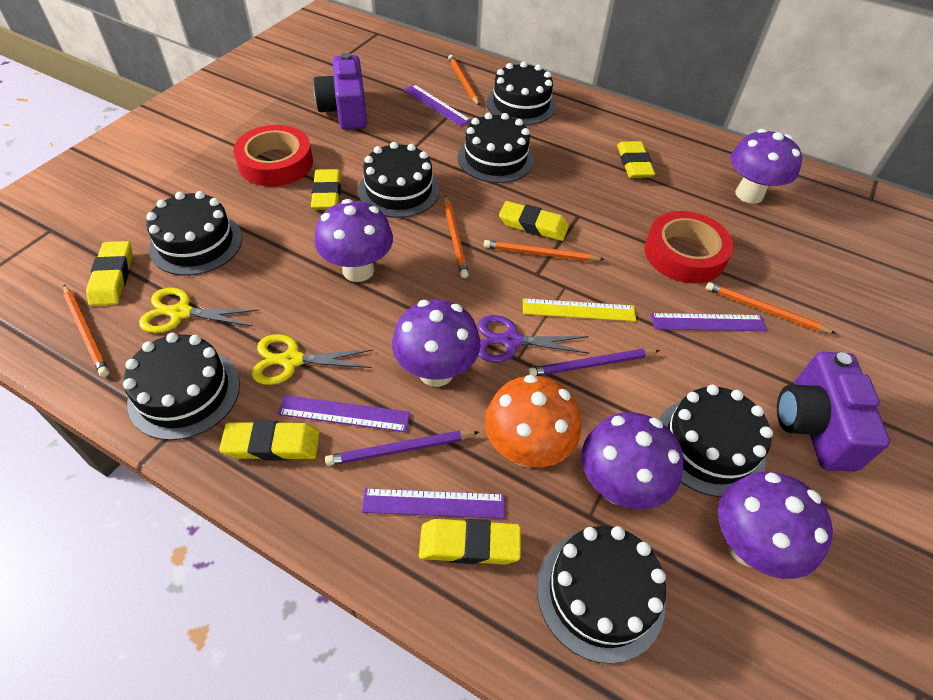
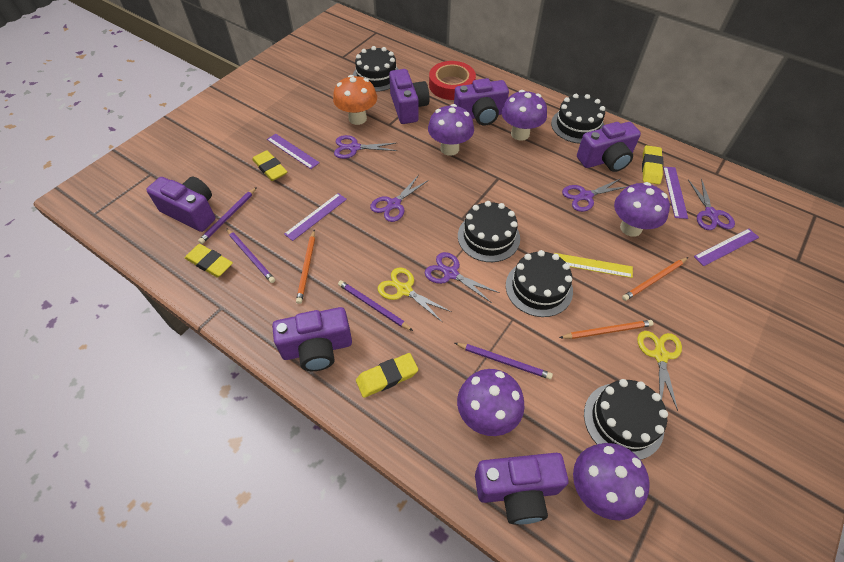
black cake: [123,333,240,440] [146,191,242,276] [358,142,440,218] [458,113,534,183] [487,61,556,125] [537,526,666,664] [659,385,773,497] = 7 -> [353,46,399,92] [458,201,520,262] [506,250,573,317] [551,94,605,144] [584,379,668,460] = 5
orange pencil: [63,285,109,377] [444,195,469,278] [448,55,479,106] [484,240,605,262] [706,282,837,334] = 5 -> [296,230,315,304] [559,320,653,339] [622,257,688,301] = 3
purple camera: [313,53,367,130] [777,352,890,472] = 2 -> [146,177,216,232] [272,307,352,371] [389,69,430,124] [454,78,509,126] [475,453,568,524] [577,122,641,172] = 6
purple pencil: [325,431,479,466] [528,349,660,376] = 2 -> [198,187,257,244] [226,228,275,283] [338,280,413,331] [455,343,553,379] = 4
purple scissors: [478,315,590,363] = 1 -> [334,135,397,159] [370,175,429,222] [425,252,500,303] [562,179,628,212] [688,178,735,230] = 5
red tape: [233,125,313,187] [644,211,734,284] = 2 -> [429,61,476,100] = 1
yellow eraser: [86,241,133,306] [219,421,320,460] [311,169,341,210] [419,519,521,565] [499,201,569,241] [617,141,655,178] = 6 -> [185,244,233,277] [252,150,287,181] [356,353,418,398] [642,145,663,184] = 4

